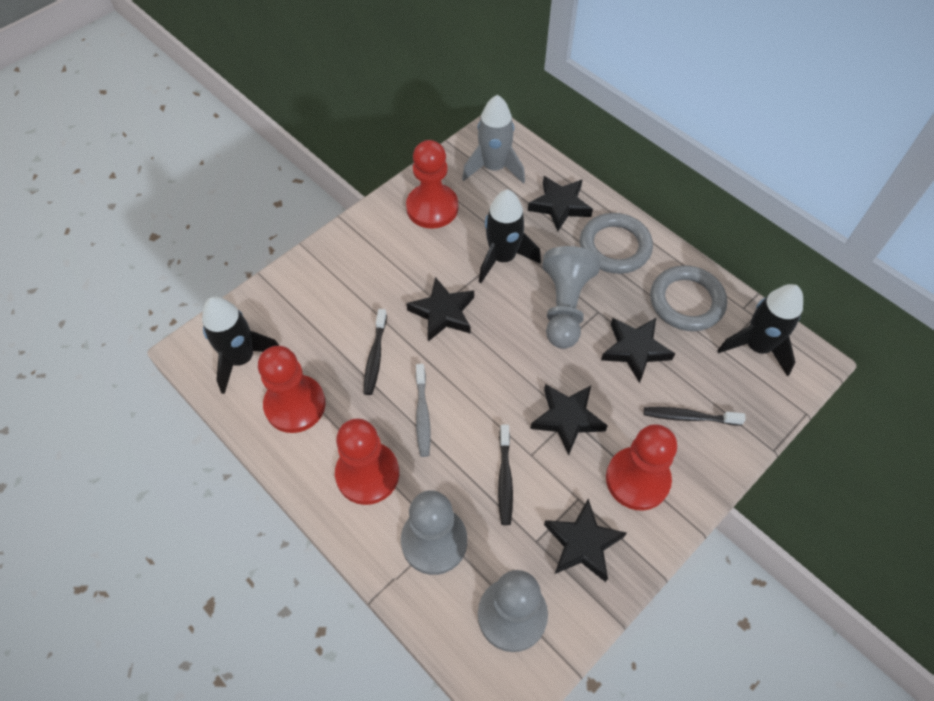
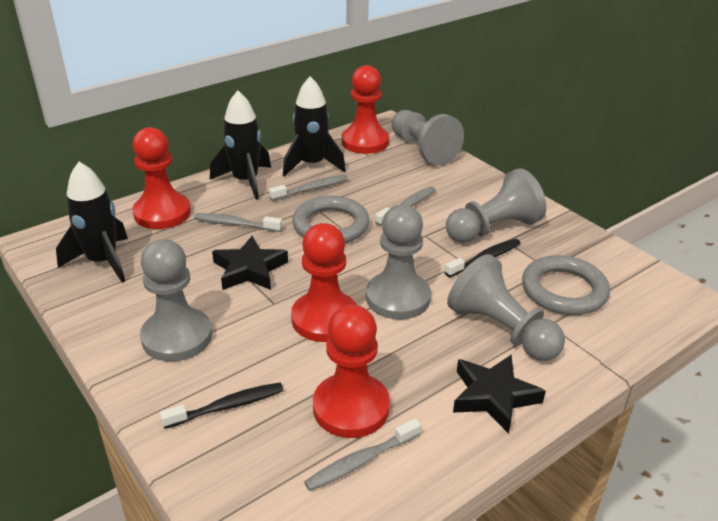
black star: [406,277,474,342] [528,176,593,231] [530,384,608,455] [544,499,626,582] [601,318,675,383] = 5 -> [212,236,288,290] [453,354,546,434] = 2
black toothbrush: [364,309,387,395] [498,425,513,525] [644,407,746,425] = 3 -> [160,382,284,429] [445,239,521,277] = 2
grey pawn: [401,490,467,575] [478,570,548,652] [542,246,600,349] = 3 -> [140,239,212,362] [366,204,431,320] [392,110,464,165] [446,168,546,243] [447,254,565,361] = 5
grey rocket: [462,95,525,184] = 1 -> none = 0
grey toothbrush: [415,364,431,457] = 1 -> [194,213,282,232] [269,175,348,201] [304,418,421,491] [375,187,436,226] = 4

